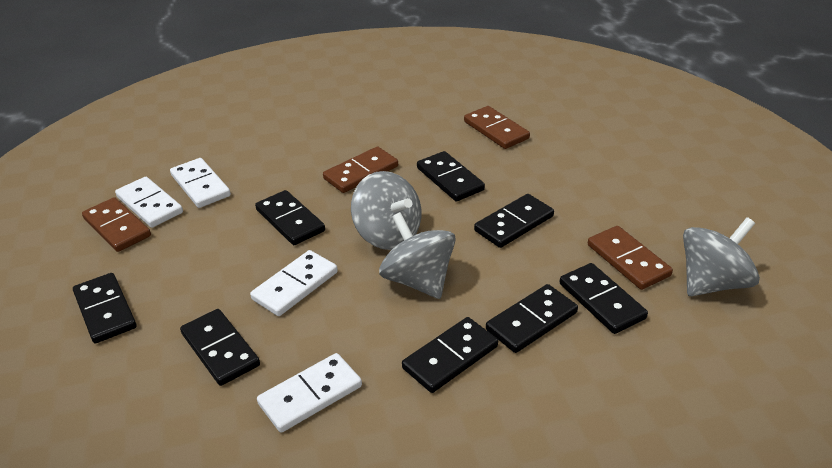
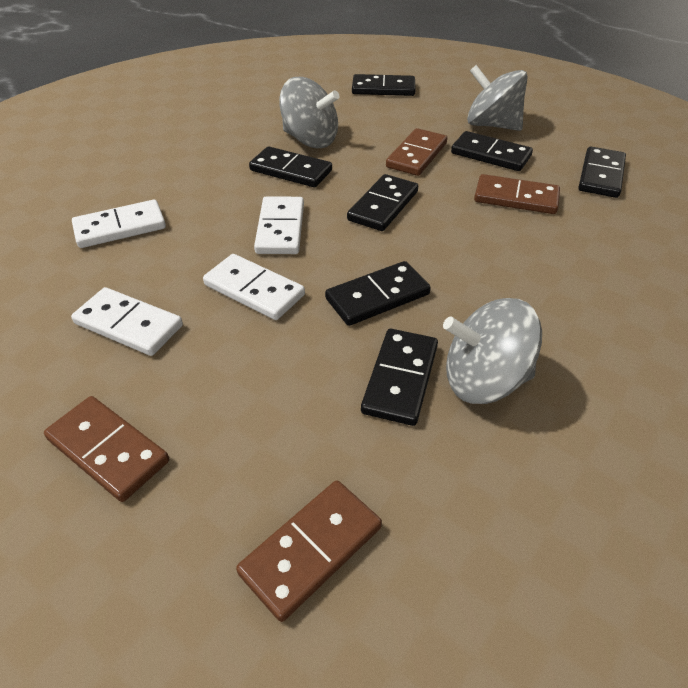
black domino: [73,273,136,343] [180,309,260,386] [255,190,325,245] [402,317,498,393] [417,151,485,202] [474,194,554,248] [486,284,578,353] [560,263,648,334] = 8 -> [249,146,332,187] [325,261,431,326] [347,174,418,231] [352,74,415,96] [361,329,438,426] [451,131,533,171] [578,147,626,198] = 7

